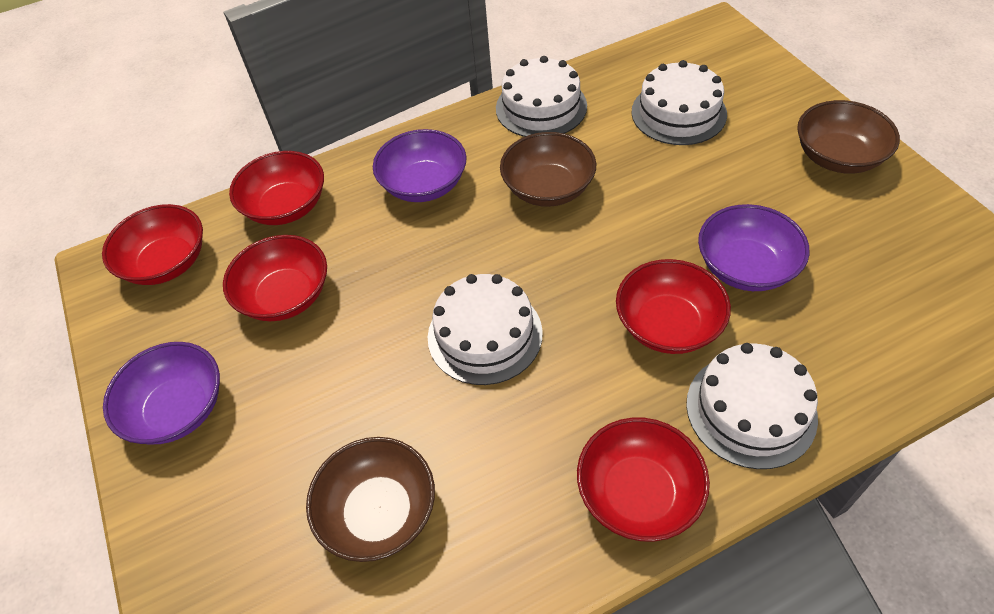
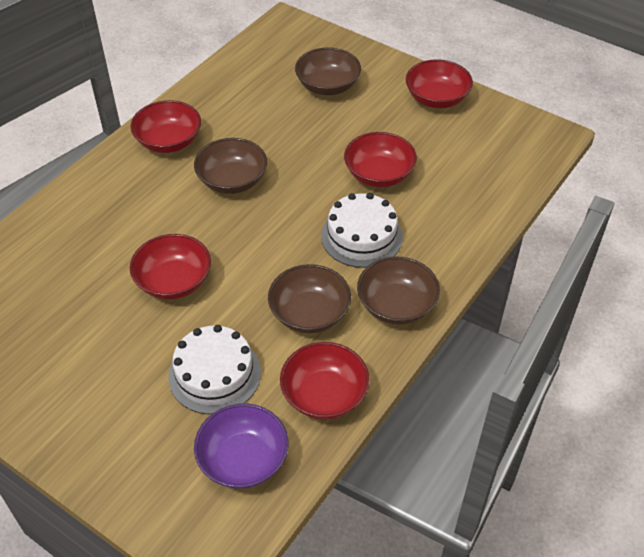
brown bowl: [306,437,435,562] [500,132,596,207] [797,100,900,174] = 3 -> [194,138,267,194] [268,264,351,333] [295,48,361,95] [357,256,440,325] = 4
purple bowl: [103,342,220,444] [373,129,467,202] [698,204,810,291] = 3 -> [194,404,288,489] = 1
white cake: [428,274,543,385] [496,56,587,137] [631,60,727,145] [686,343,818,469] = 4 -> [168,325,261,414] [321,193,403,268] = 2

